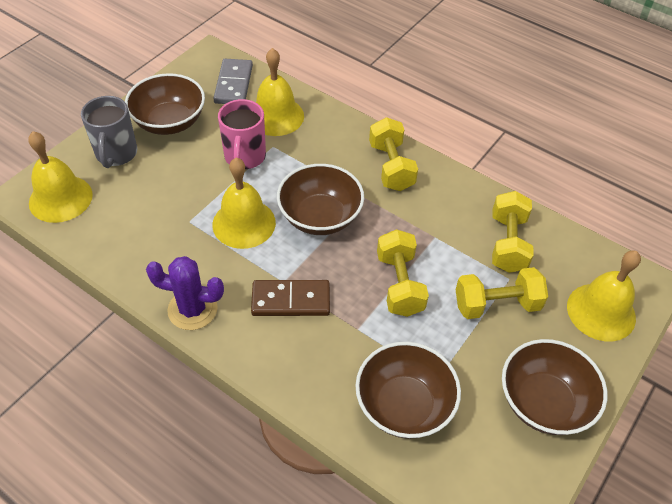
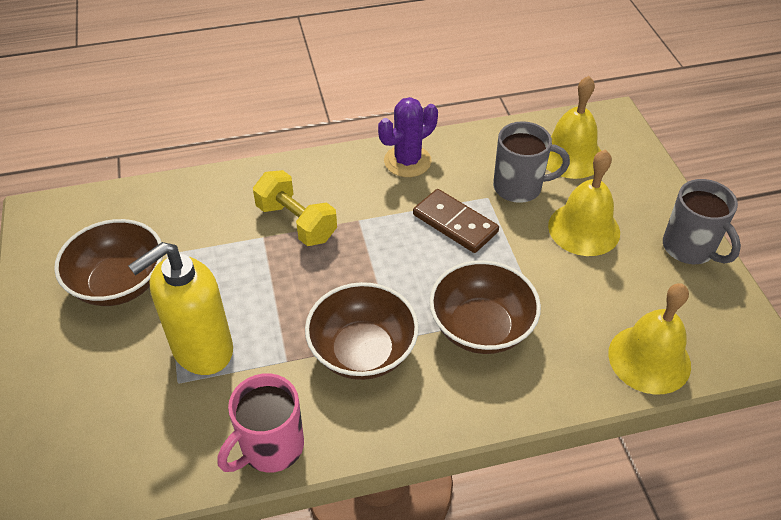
brown bowl: [125,73,205,135] [277,164,364,235] [355,342,461,439] [502,339,607,435] = 4 -> [54,219,162,306] [305,282,419,380] [429,260,541,354] = 3
grey domino: [213,59,253,104] = 1 -> none = 0
grey mug: [81,96,137,168] = 1 -> [493,121,570,203] [663,179,741,264] = 2
yellow bell: [28,131,93,223] [212,158,276,249] [256,48,304,136] [567,250,641,342] = 4 -> [546,76,601,179] [548,149,620,256] [608,283,691,394] = 3
yellow dumbbell: [369,117,418,191] [377,229,429,317] [456,267,548,319] [492,191,534,273] = 4 -> [253,170,337,246] = 1
yellow soap dispenser: none = 0 -> [128,242,233,375] = 1

